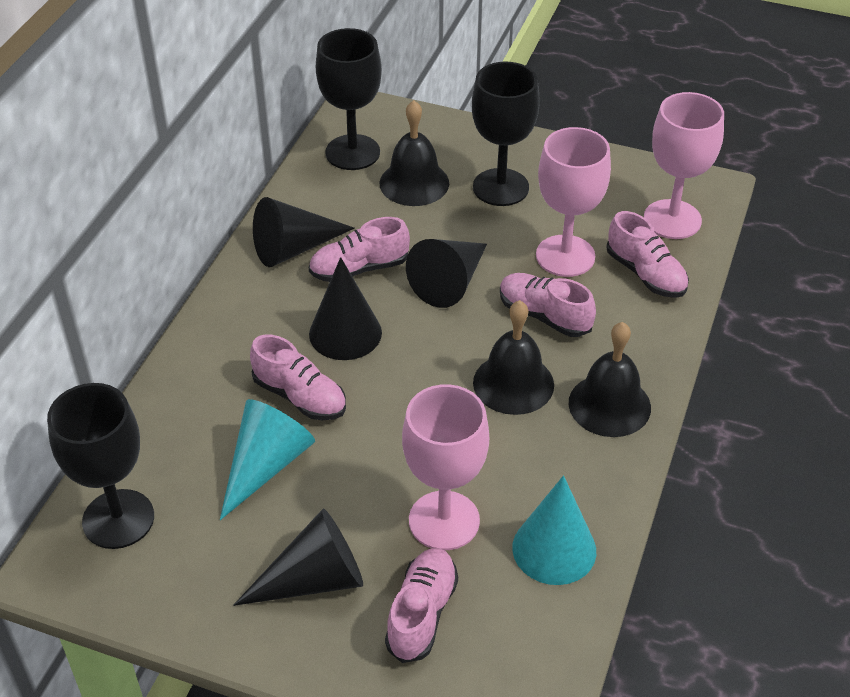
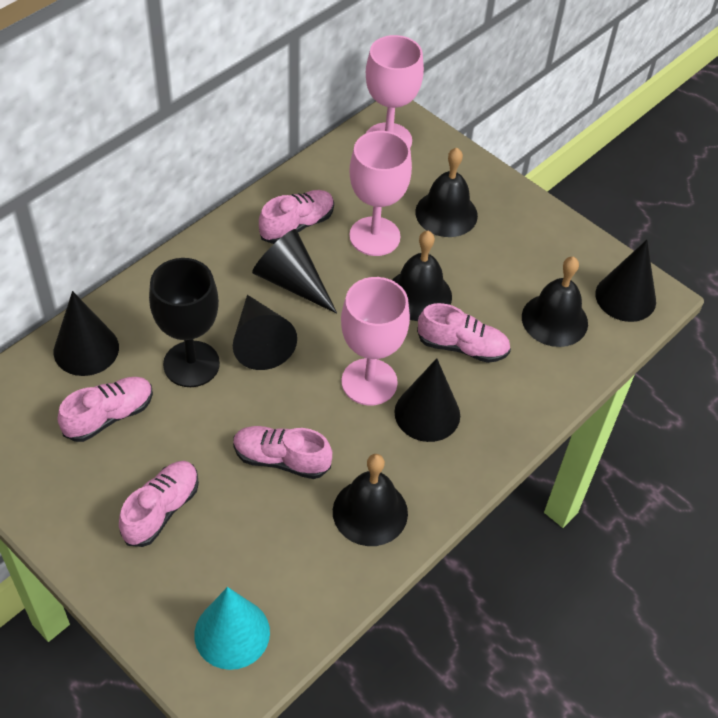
black bell: [380,100,449,206] [473,300,554,415] [569,322,651,437] = 3 -> [333,454,408,546] [392,231,452,321] [415,148,478,237] [522,257,588,347] = 4
black cone: [233,509,363,606] [253,197,355,267] [309,257,382,360] [406,239,487,308] = 4 -> [54,291,119,376] [233,295,297,370] [252,229,337,314] [394,358,460,442] [596,240,656,322] = 5
black goblet: [47,383,154,549] [316,28,382,170] [472,62,540,206] = 3 -> [149,258,220,387] = 1
turquoise cone: [220,399,315,520] [512,475,596,585] = 2 -> [194,587,270,670] = 1

